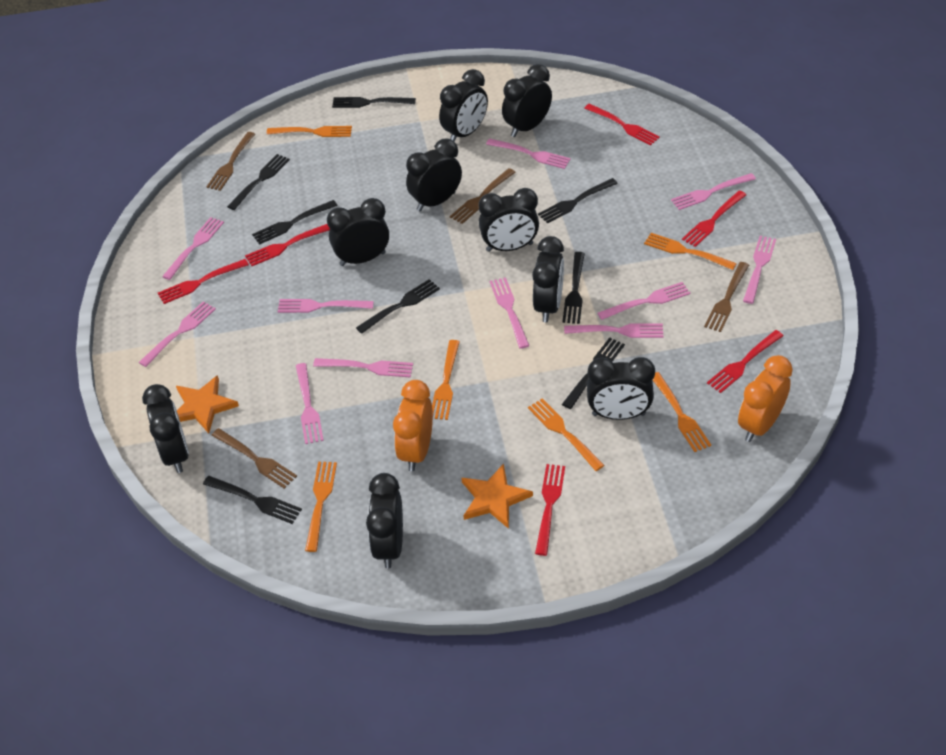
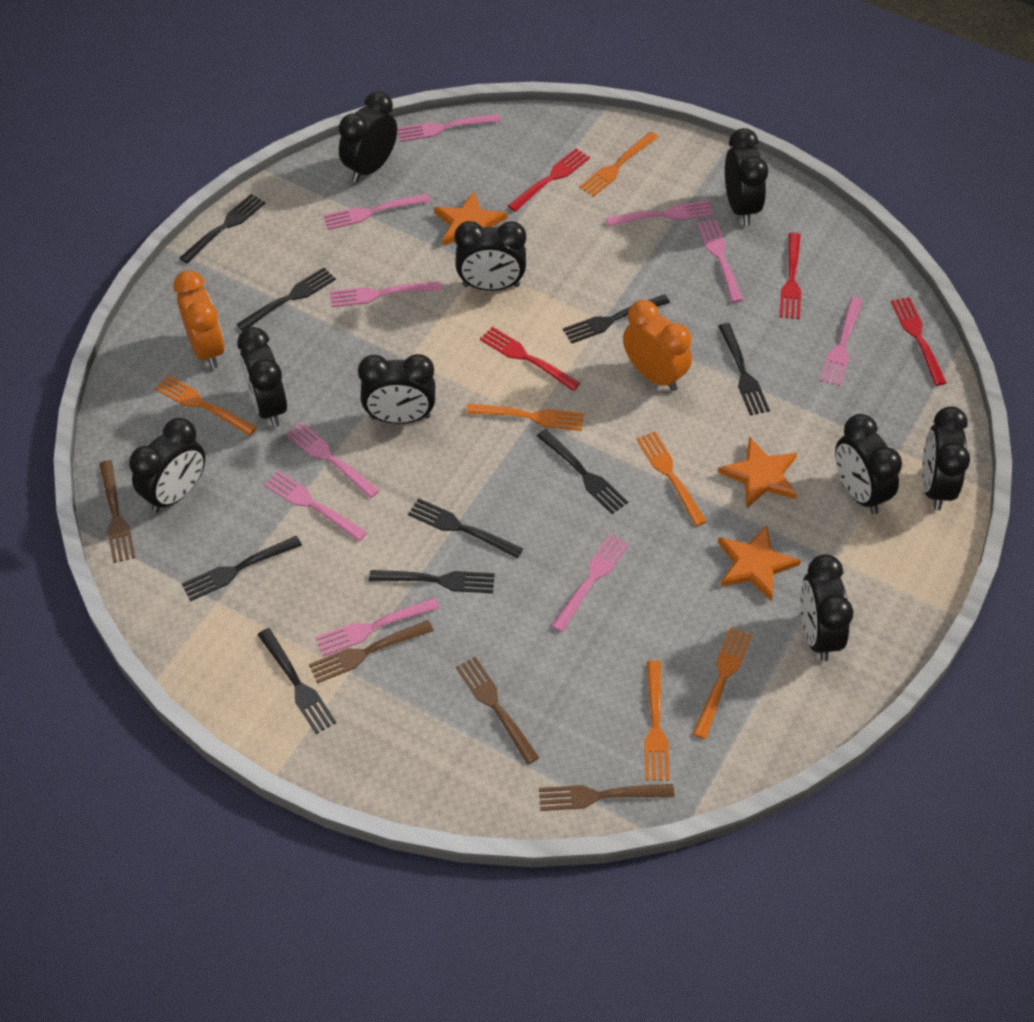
black fork: [203,476,302,524] [227,154,290,210] [252,200,338,245] [332,97,416,108] [356,279,440,334] [538,178,618,224] [562,252,585,324] [562,337,625,409] = 8 -> [180,194,265,264] [182,536,302,601] [236,267,336,331] [258,628,336,734] [369,570,495,593] [408,498,523,558] [537,429,628,514] [563,294,670,344] [718,323,770,416] = 9
orange star: [176,375,239,433] [461,463,533,529] = 2 -> [434,191,507,246] [718,437,797,508] [718,525,801,601] = 3
pink fork: [139,301,216,367] [162,217,224,280] [278,299,374,313] [296,363,324,444] [313,358,413,378] [486,138,571,169] [490,277,530,349] [564,323,663,338] [597,282,690,320] [671,173,756,210] [743,236,776,304] = 11 -> [264,471,367,542] [286,422,380,498] [315,597,440,656] [323,193,430,230] [330,281,442,307] [397,114,501,142] [551,534,629,632] [606,200,714,226] [697,219,743,303] [820,297,863,386] = 10
red fork: [158,259,249,304] [245,224,330,266] [535,464,565,556] [584,103,660,146] [682,190,746,247] [707,330,783,393] = 6 -> [480,327,580,391] [508,148,590,212] [780,233,801,319] [891,297,947,386] = 4

